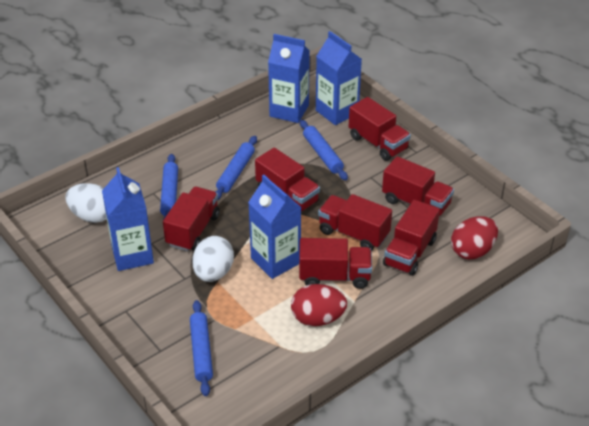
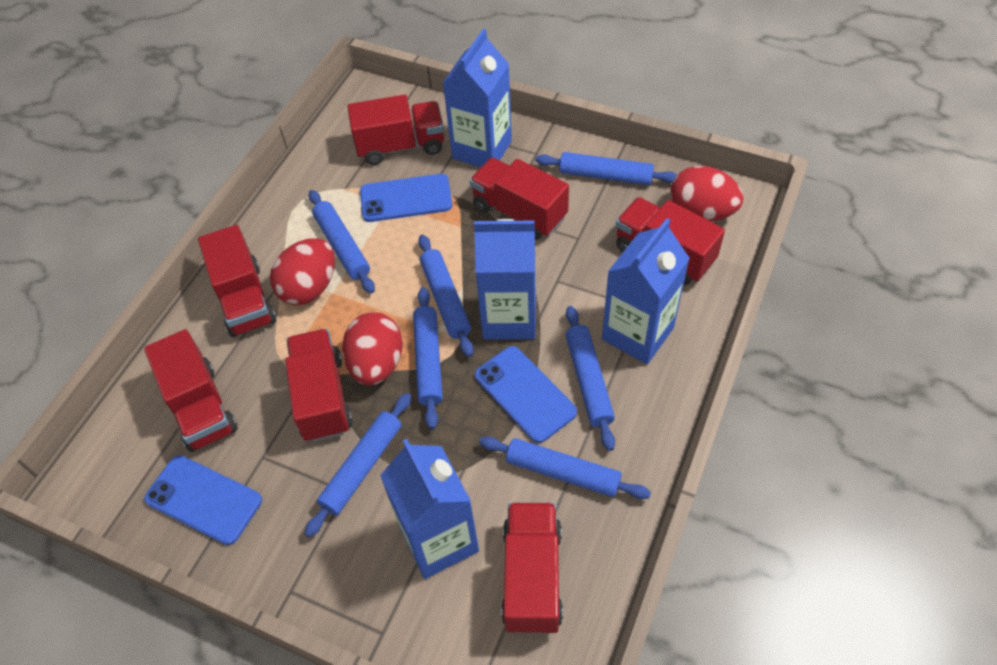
blue phone: none = 0 -> [144,455,262,545] [360,174,452,222] [475,346,577,443] = 3
blue rolling pin: [160,154,178,220] [190,300,213,396] [216,136,257,200] [300,120,348,181] = 4 -> [304,393,411,537] [309,190,375,294] [413,287,443,429] [418,234,473,357] [479,436,651,499] [535,152,677,185] [566,306,615,451] = 7
red egg: [291,284,347,326] [451,216,498,259] = 2 -> [270,238,335,305] [342,312,403,385] [670,166,743,221] = 3
white egg: [66,183,107,223] [192,236,234,282] = 2 -> none = 0

